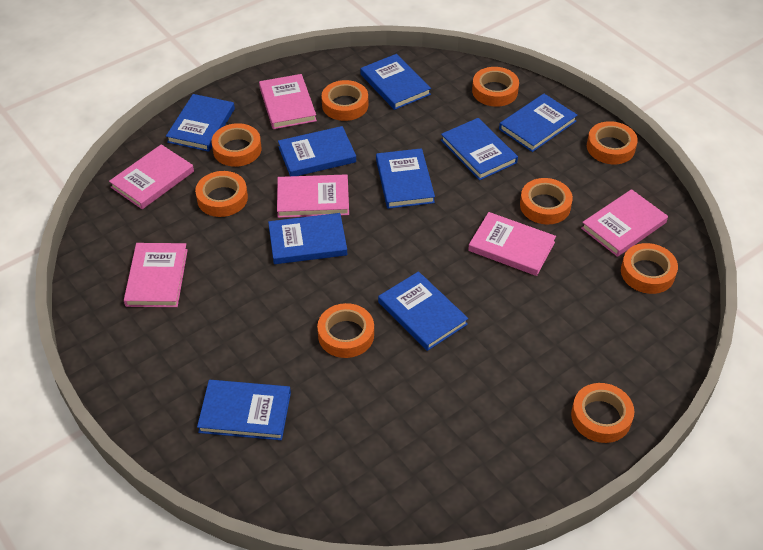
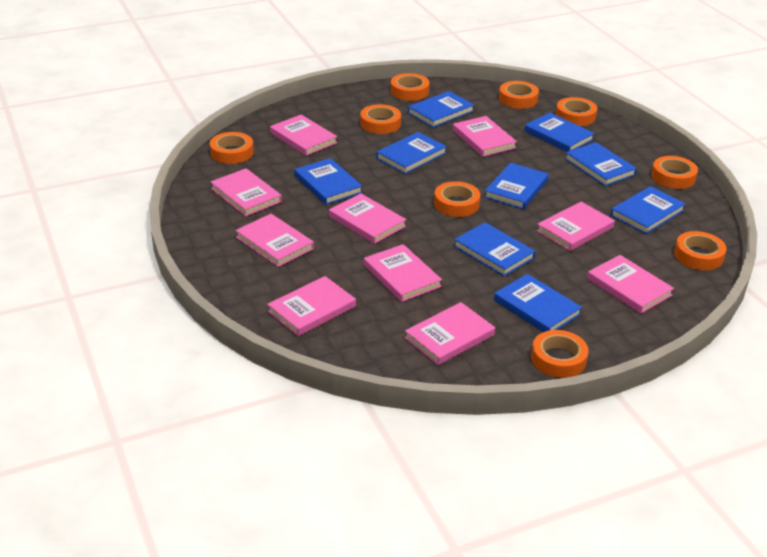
pink book: [109,144,194,209] [124,243,188,307] [259,74,317,129] [277,174,349,218] [468,212,556,276] [581,189,668,257] = 6 -> [210,168,282,216] [235,214,314,267] [267,276,356,336] [270,115,337,156] [329,193,406,244] [364,244,442,302] [405,302,495,365] [453,116,517,157] [536,202,615,251] [587,255,674,313] = 10

